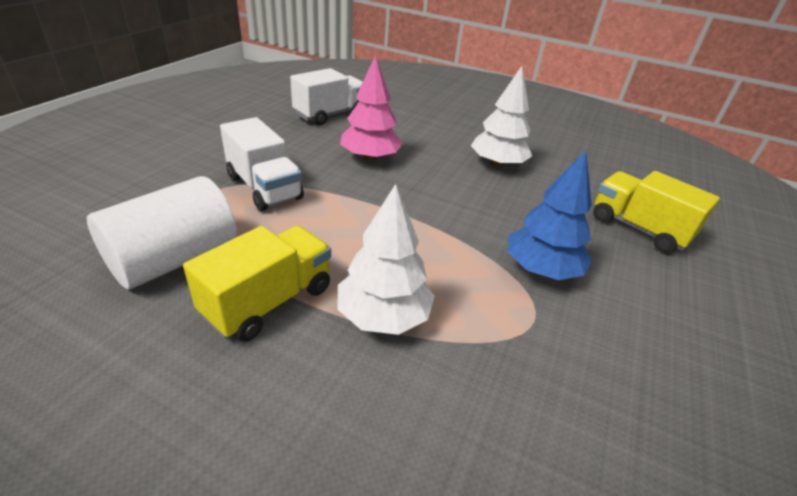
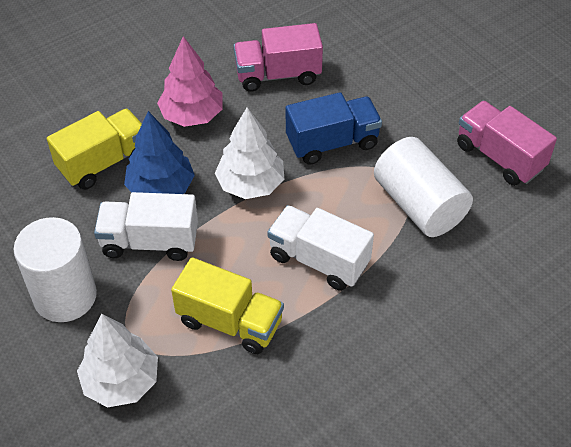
blue truck: none = 0 -> [286,92,382,165] = 1
pink truck: none = 0 -> [234,23,323,92] [457,101,557,186] = 2
white cylinder: [87,176,237,290] = 1 -> [14,217,97,322] [374,137,473,237] = 2

